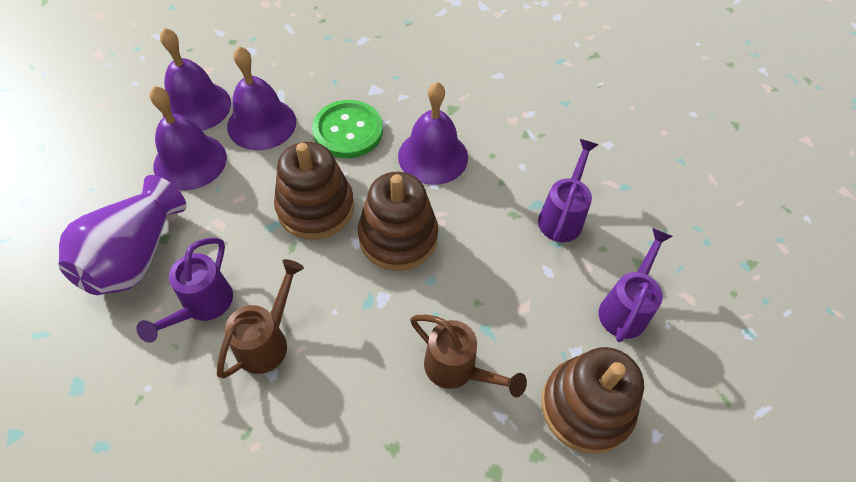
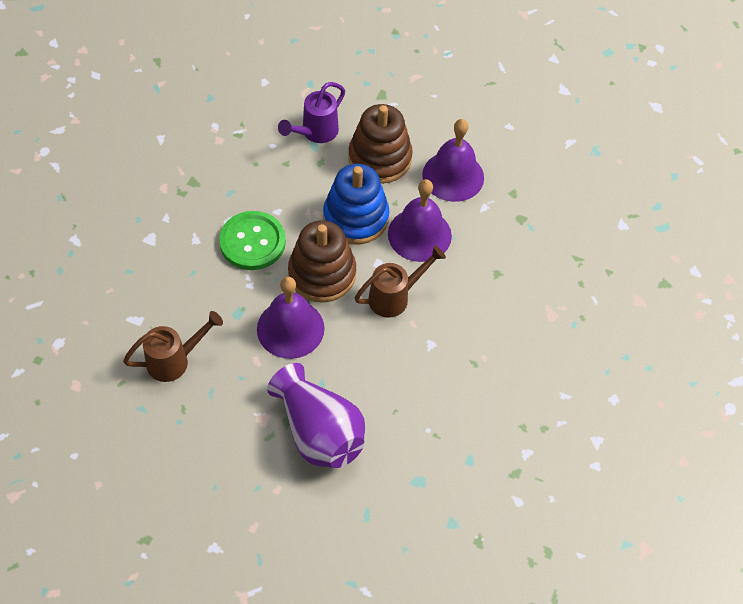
blue stacking toy: none = 0 -> [323,164,390,245] = 1
brown stacking toy: [274,142,354,240] [358,172,438,271] [541,347,644,454] = 3 -> [288,220,356,303] [348,104,413,184] = 2
purple bell: [150,86,227,191] [160,28,231,131] [227,46,296,150] [398,82,468,185] = 4 -> [257,277,324,359] [388,179,452,262] [422,119,484,202] = 3
purple watering can: [136,238,233,343] [538,139,598,242] [599,228,673,342] = 3 -> [278,82,345,143] = 1

